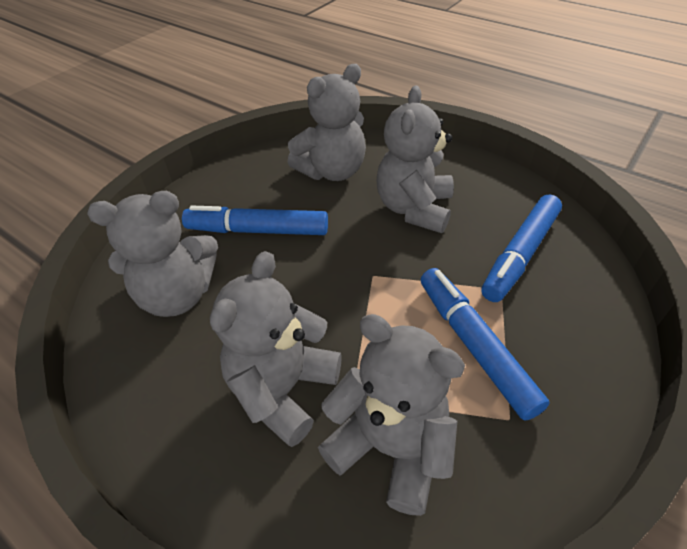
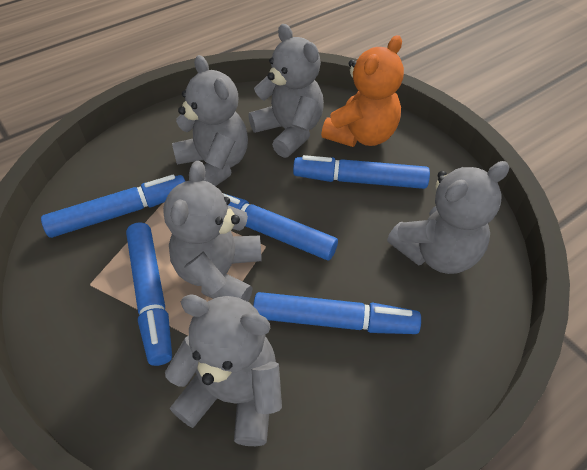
blue marker: [182,205,328,235] [421,268,550,421] [481,194,562,302] = 3 -> [41,175,185,238] [126,222,172,366] [223,193,338,260] [253,292,421,334] [293,155,430,189] = 5
orange teddy bear: none = 0 -> [321,35,404,147] = 1

